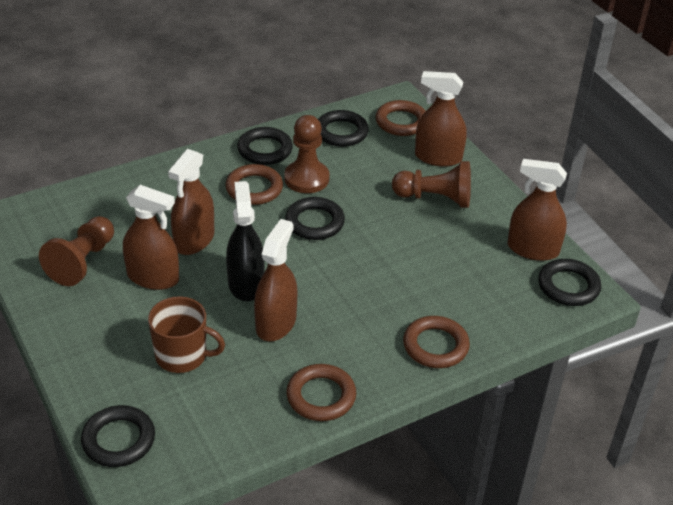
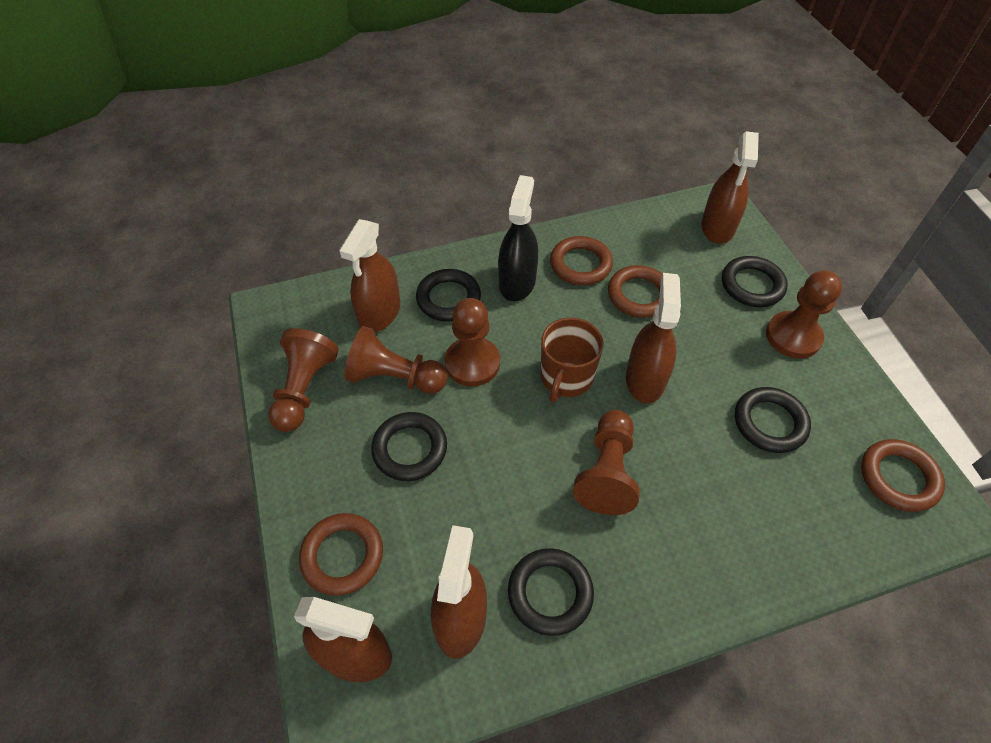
brown pawn: [39,216,114,286] [284,115,330,193] [392,161,471,208] = 3 -> [268,328,339,432] [345,326,448,394] [445,298,500,386] [573,410,640,515] [766,270,842,359] = 5

